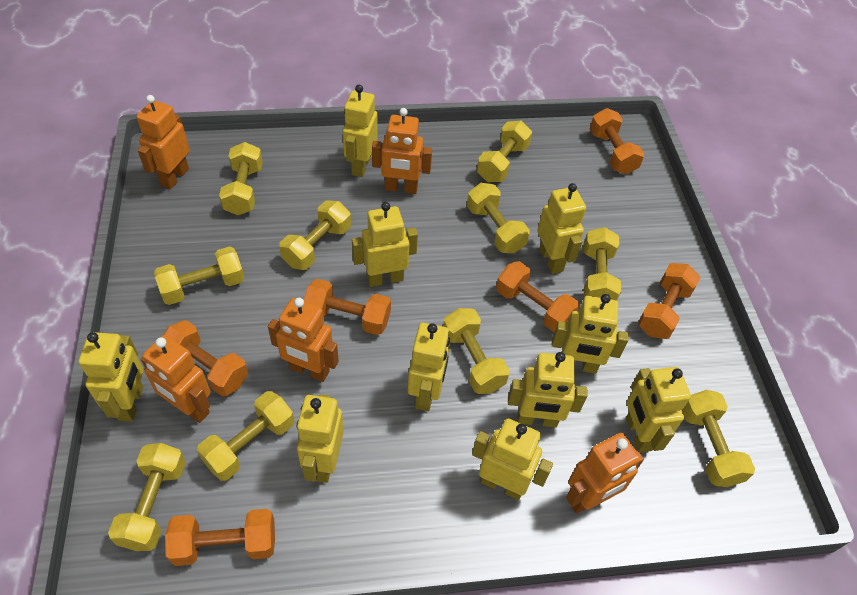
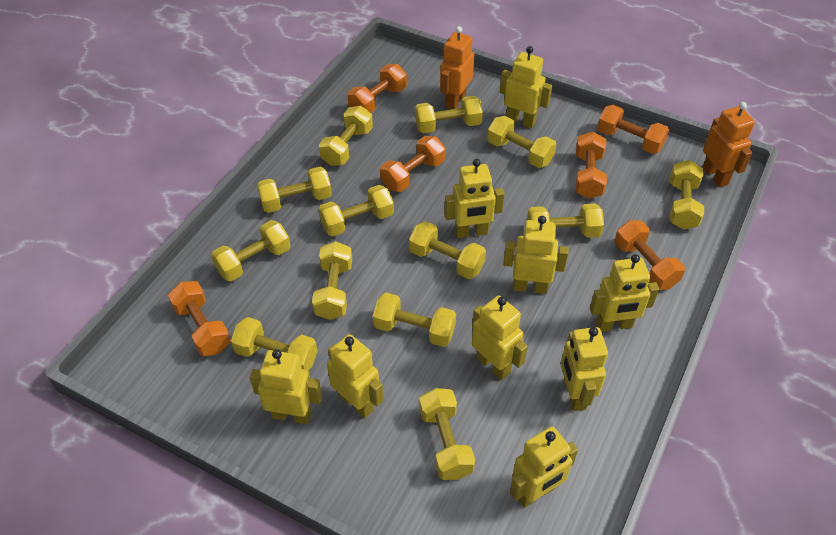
orange robot: [136,95,190,189] [141,335,211,423] [268,298,339,382] [372,108,432,194] [566,433,644,513] = 5 -> [440,26,474,109] [702,102,755,187] = 2
yellow dumbbell: [108,443,186,551] [154,246,245,305] [197,391,295,481] [219,142,263,215] [279,201,351,270] [443,308,510,394] [467,183,530,253] [477,121,532,182] [583,227,621,301] [682,390,755,487] = 10 -> [211,220,290,281] [231,317,317,371] [257,166,332,213] [312,241,352,320] [318,185,394,236] [319,106,373,166] [373,293,456,347] [409,221,486,279] [415,96,483,134] [419,388,475,480] [487,116,557,168] [527,203,604,238] [670,160,704,230] = 13
yellow robot: [79,332,143,422] [297,394,344,483] [343,85,378,177] [352,202,418,287] [408,323,450,411] [472,419,553,500] [508,352,588,428] [537,183,586,274] [552,294,629,374] [626,367,691,453] = 10 -> [250,349,322,424] [327,334,384,418] [444,159,505,238] [472,296,528,380] [500,46,552,128] [503,216,569,294] [510,426,578,508] [561,327,608,411] [590,254,659,332] = 9

